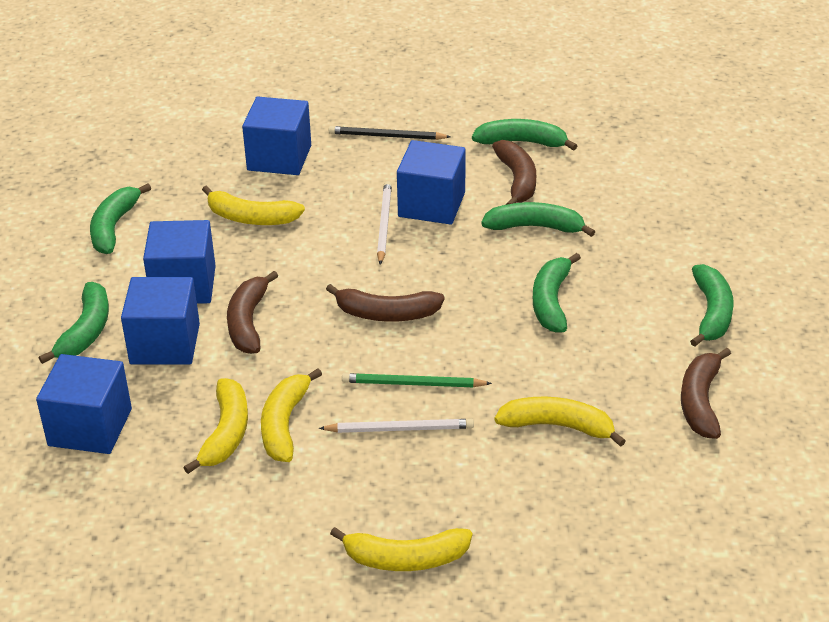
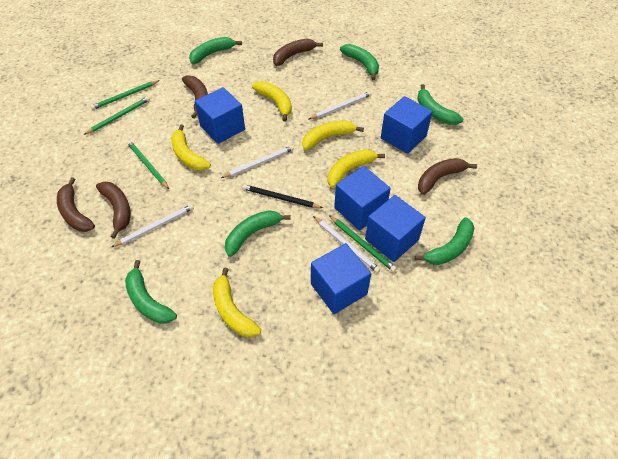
brown banana: [227,271,278,354] [326,284,445,322] [492,140,536,205] [681,348,731,439] = 4 -> [57,177,95,232] [96,182,131,239] [182,75,208,119] [273,38,323,66] [418,158,477,195] = 5
green pencil: [342,373,492,387] = 1 -> [84,96,150,135] [90,80,160,110] [127,140,169,189] [329,215,397,272] = 4
white pencil: [319,419,474,433] [377,181,392,265] = 2 -> [111,204,194,247] [221,145,294,178] [309,91,372,119] [313,216,380,273] = 4

